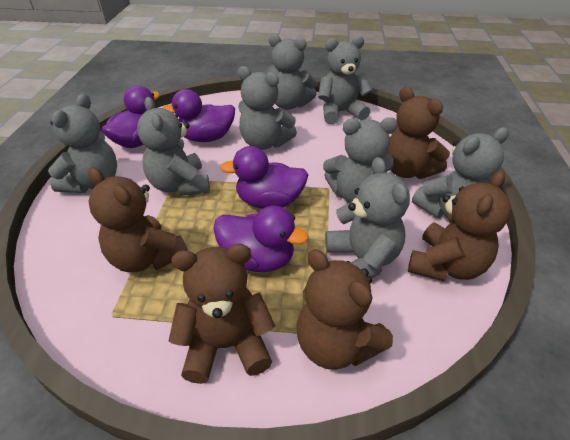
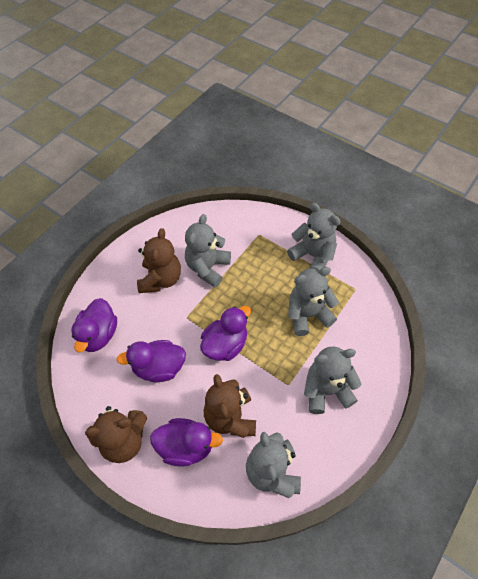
brown teddy bear: [88,167,188,272] [169,244,275,384] [297,249,393,370] [387,87,450,179] [408,170,511,282] = 5 -> [85,406,147,463] [137,228,181,293] [204,374,256,438] = 3
grey teddy bear: [48,94,117,193] [137,97,210,196] [238,66,297,150] [267,34,318,110] [318,36,372,124] [323,117,398,203] [325,157,410,278] [412,127,509,218] = 8 -> [185,214,231,287] [246,432,301,498] [287,203,341,270] [288,267,339,336] [304,347,361,414] = 5

